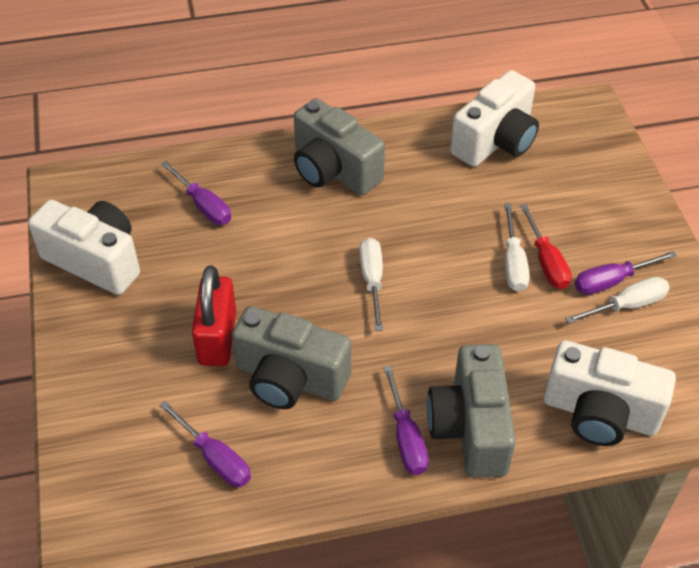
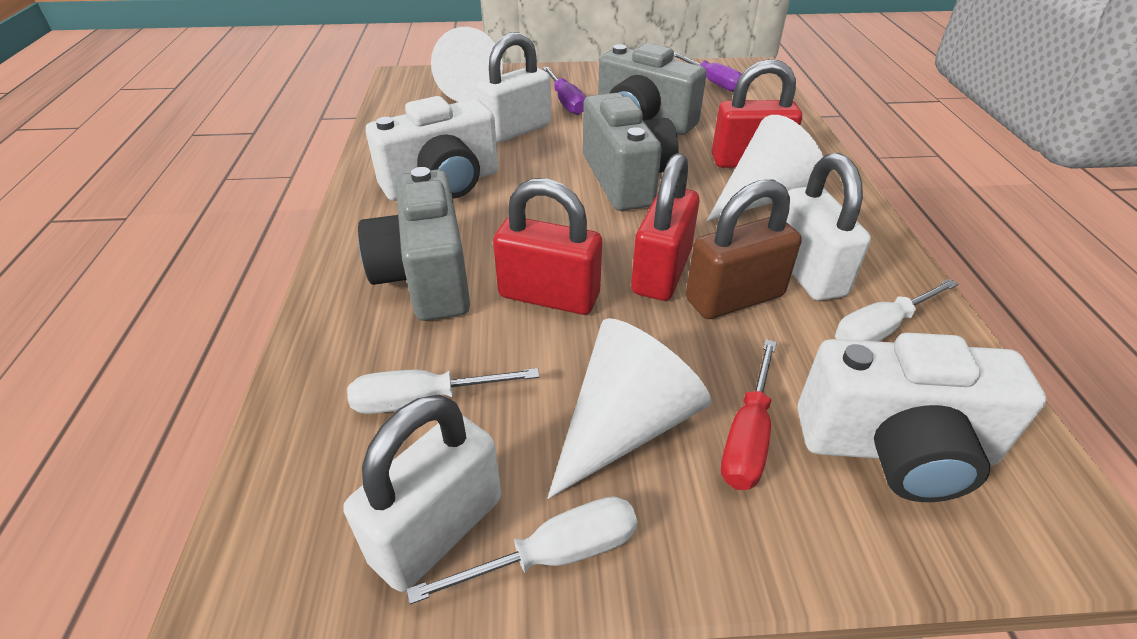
brown padlock: none = 0 -> [686,180,802,319] = 1
purple screwdriver: [159,401,251,487] [161,161,231,225] [384,366,429,475] [574,251,677,295] = 4 -> [543,67,586,115] [674,52,742,92] = 2
red padlock: [192,265,236,366] = 1 -> [493,178,602,315] [631,153,700,301] [712,59,802,168] = 3
white camera: [28,200,140,295] [450,70,539,167] [544,340,676,446] = 3 -> [366,96,499,201] [797,333,1047,502] = 2
white cone: none = 0 -> [431,27,503,102] [548,318,711,499] [706,115,823,221] = 3
white padlock: none = 0 -> [343,395,501,592] [477,32,551,143] [786,153,871,301] = 3

